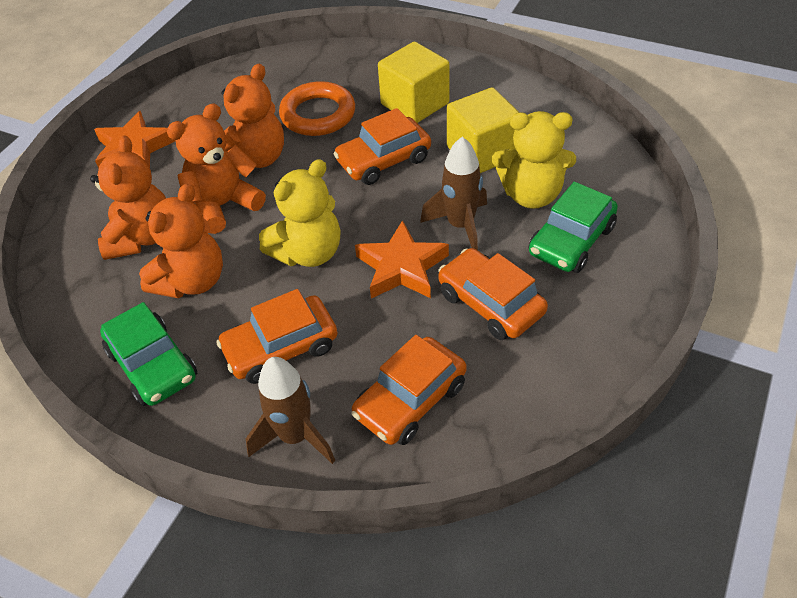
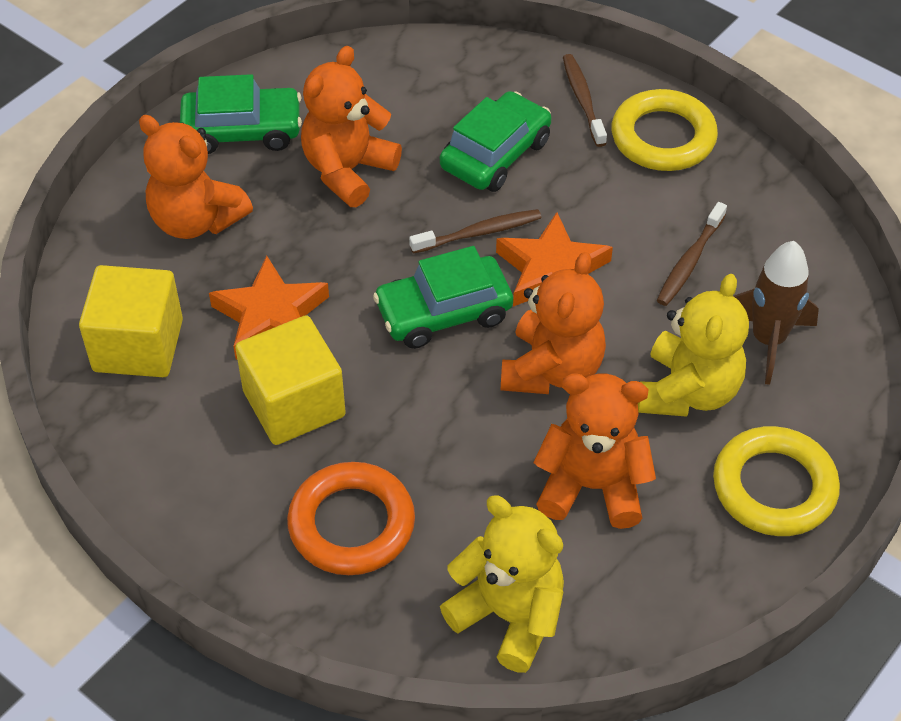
brown rocket: [246,357,335,464] [420,137,487,250] = 2 -> [734,241,819,385] = 1
brown toothbrush: none = 0 -> [409,209,541,254] [563,54,607,147] [657,202,727,306] = 3
green car: [100,302,197,406] [529,182,618,273] = 2 -> [180,74,302,154] [373,246,513,349] [440,91,551,192] = 3
orange car: [216,289,338,384] [333,108,431,185] [351,335,467,445] [438,248,548,340] = 4 -> none = 0
yellow ring: none = 0 -> [611,89,718,171] [713,426,840,536] = 2

